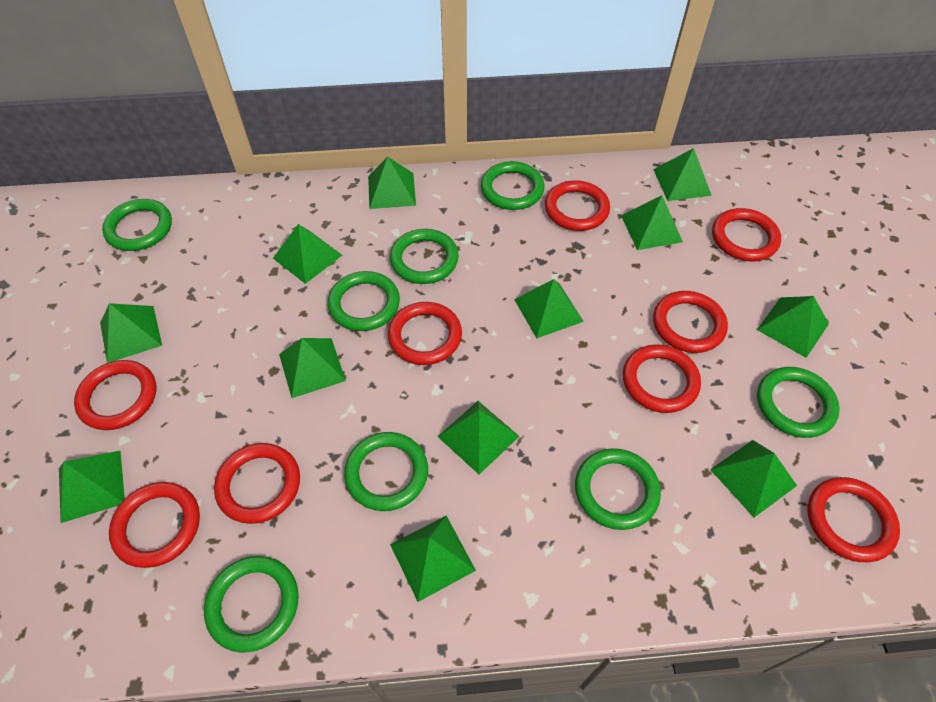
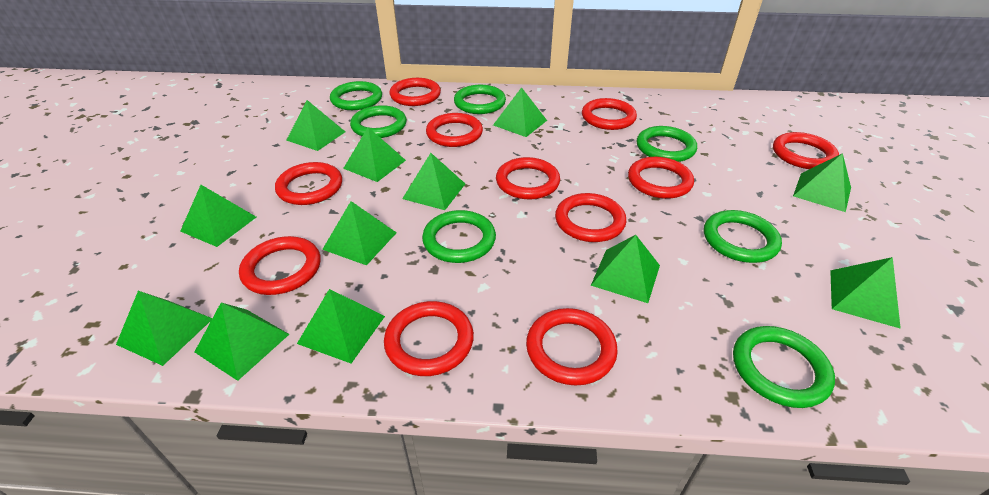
green ring: [102,199,172,251] [204,556,299,653] [328,271,400,331] [344,432,428,511] [390,229,459,284] [481,161,545,210] [575,448,661,530] [757,367,840,438] = 8 -> [330,81,382,110] [350,105,407,138] [422,210,496,263] [454,85,506,114] [637,126,697,162] [704,210,782,263] [733,326,835,408] = 7
red ring: [74,360,156,430] [109,482,200,568] [214,443,300,524] [388,302,462,365] [545,180,610,231] [623,344,701,413] [653,291,728,353] [712,208,781,261] [807,477,900,562] = 9 -> [239,236,320,295] [275,162,342,205] [384,301,474,376] [390,78,441,106] [426,113,483,147] [496,157,560,199] [526,308,618,386] [555,193,626,242] [582,98,637,130] [628,157,694,199] [773,132,839,169] = 11

